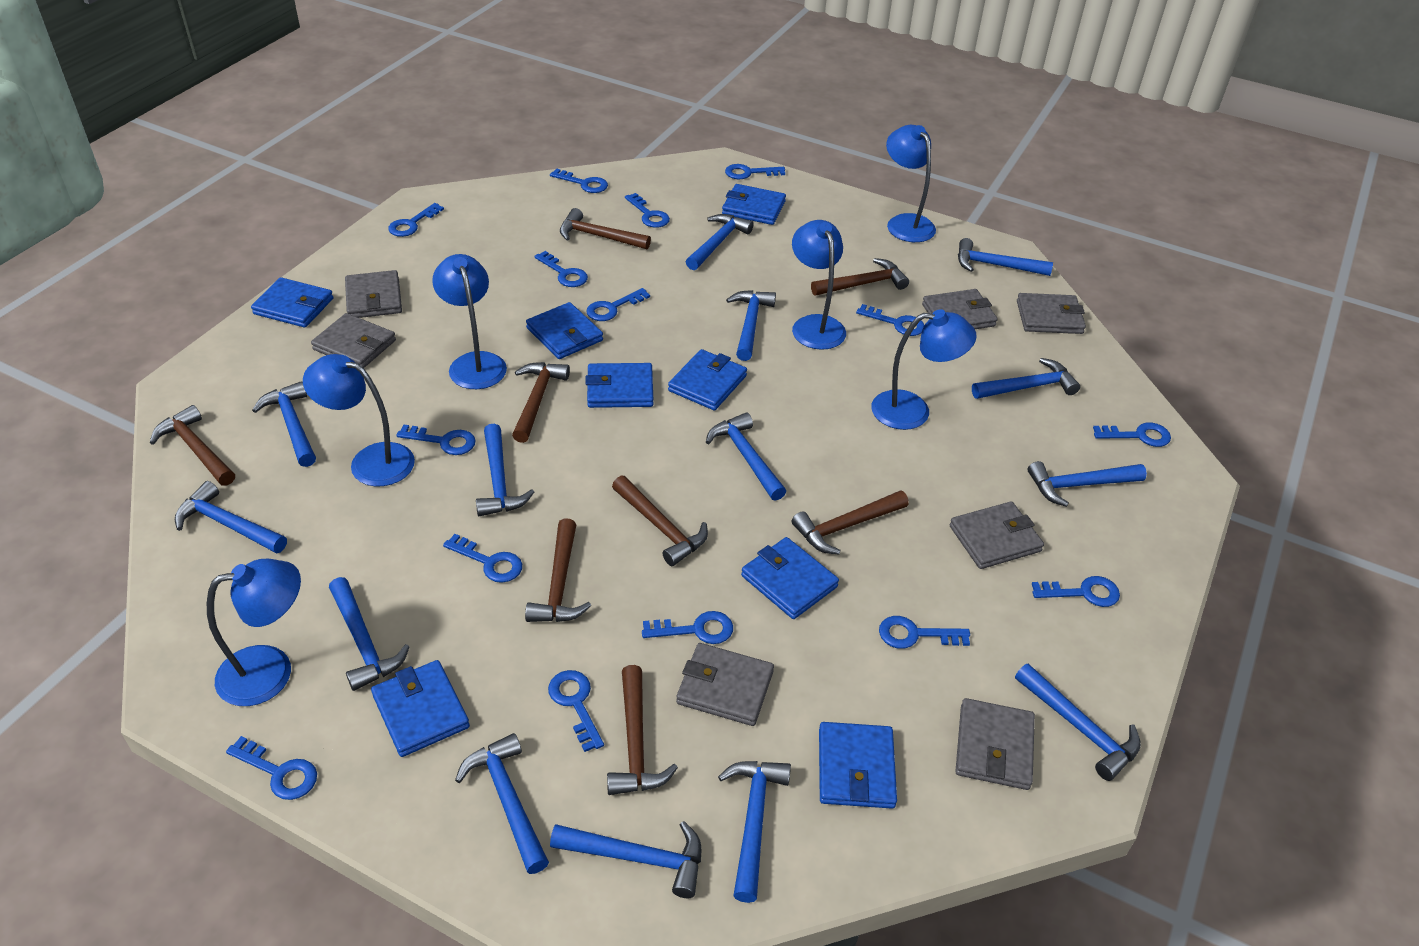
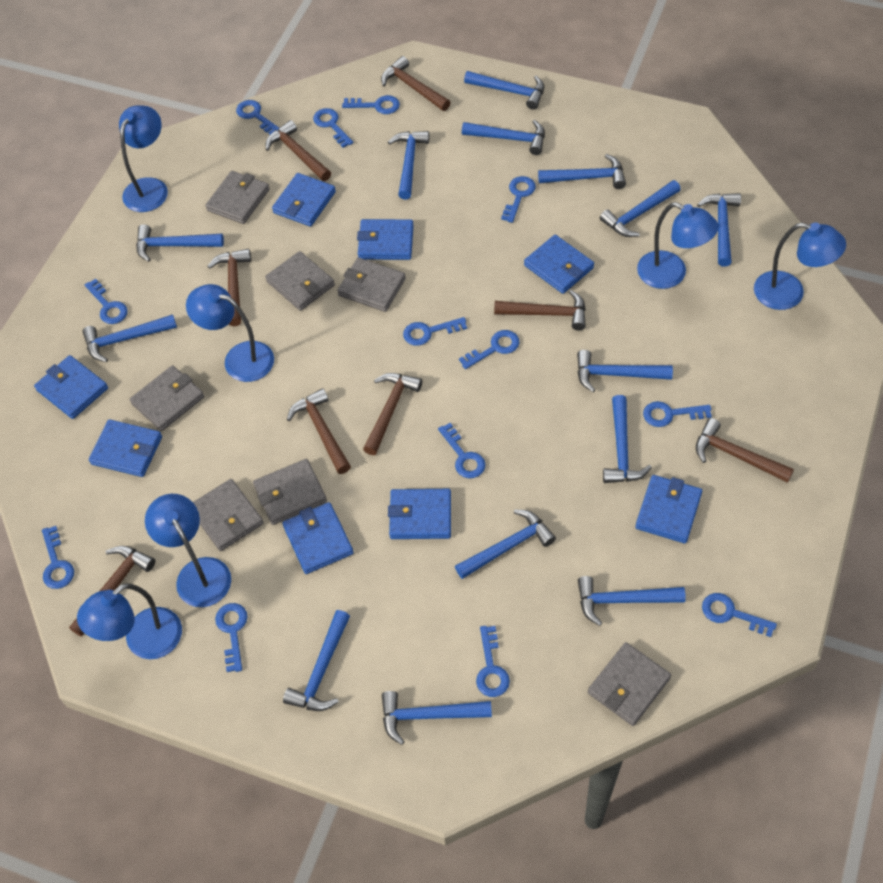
blue key: [226,736,317,800] [388,203,444,237] [396,425,476,455] [443,534,522,583] [534,251,588,287] [548,670,604,752] [550,169,608,193] [586,288,650,321] [625,193,670,228] [642,611,733,644] [725,164,785,179] [856,304,924,336] [879,616,970,649] [1032,576,1120,607] [1093,422,1171,447] = 15 -> [42,526,74,589] [85,279,128,324] [215,603,248,672] [236,100,279,135] [313,108,353,148] [342,95,400,114] [403,317,467,346] [438,423,485,478] [459,330,520,369] [476,626,510,697] [501,176,536,223] [643,401,712,427] [702,593,777,637] = 13

